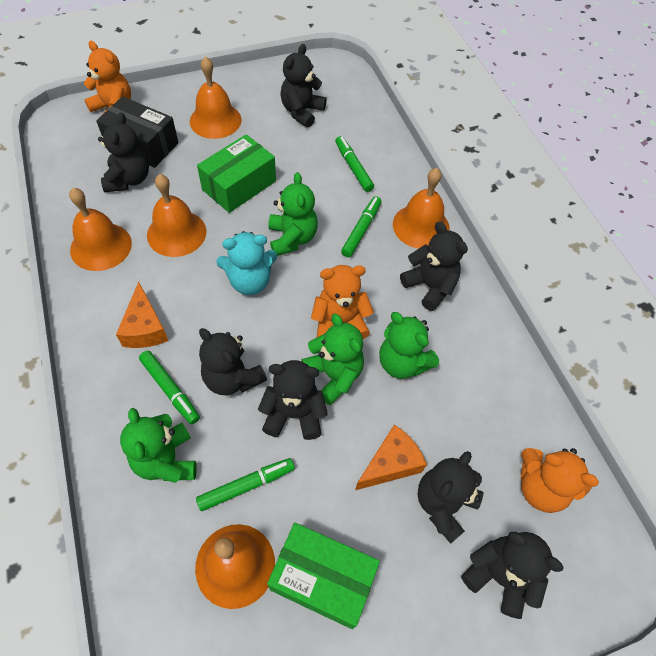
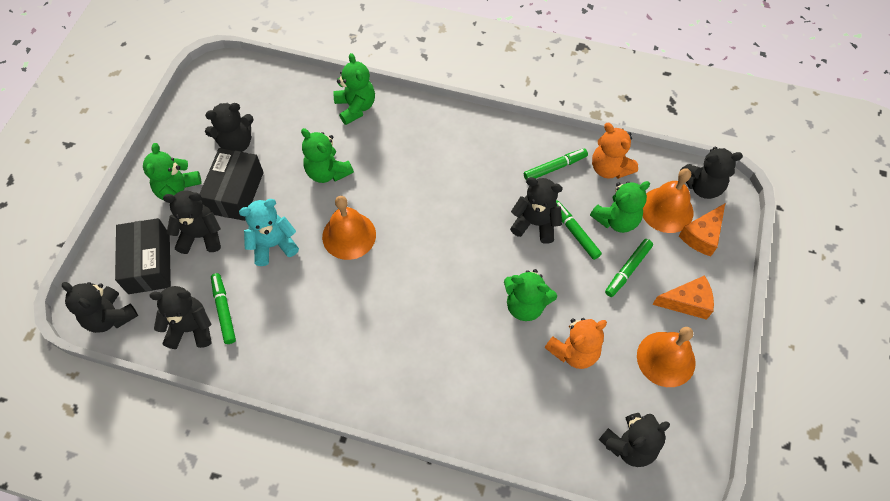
black box: [96,97,179,168] = 1 -> [115,218,171,294] [200,148,264,221] = 2
green box: [197,134,276,213] [267,523,380,629] = 2 -> none = 0
green teddy bear: [120,408,197,483] [268,172,318,256] [302,314,364,405] [379,312,439,379] = 4 -> [143,143,202,200] [301,128,354,183] [333,53,375,125] [504,269,557,321] [590,181,650,233] = 5
orange bell: [69,188,132,271] [147,174,206,257] [190,56,242,139] [195,524,275,609] [393,168,450,249] = 5 -> [322,196,376,260] [637,327,696,387] [643,168,693,233] = 3
orange teddy bear: [84,41,131,115] [311,265,374,339] [521,448,599,513] = 3 -> [545,318,607,369] [592,123,638,179] = 2

